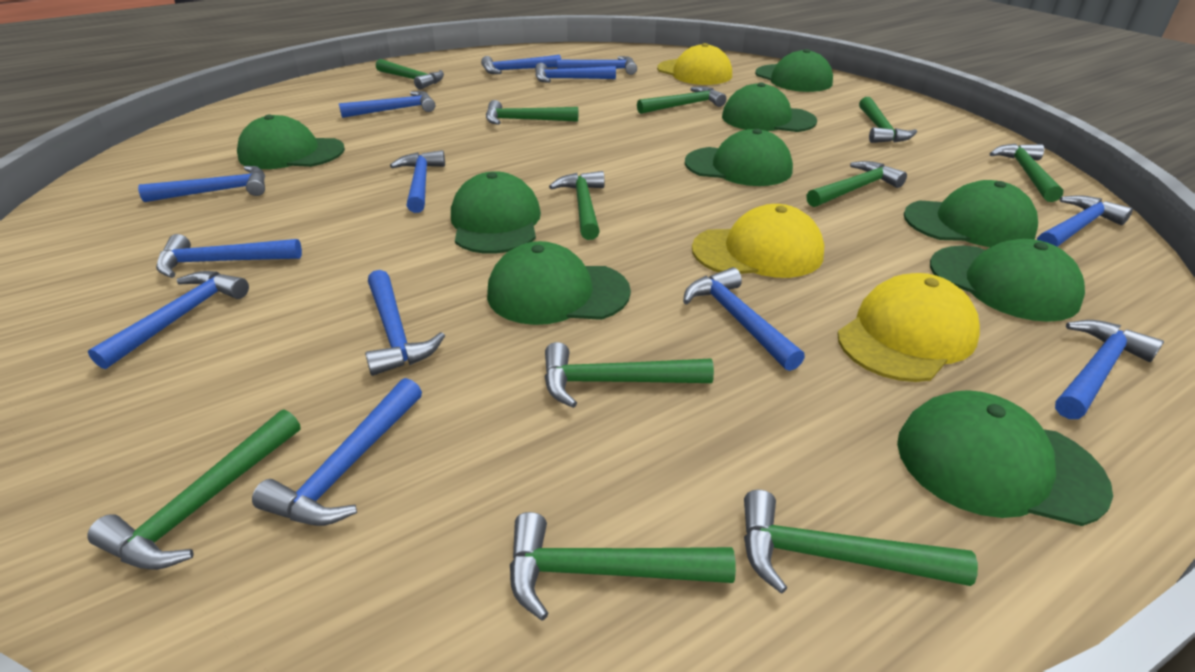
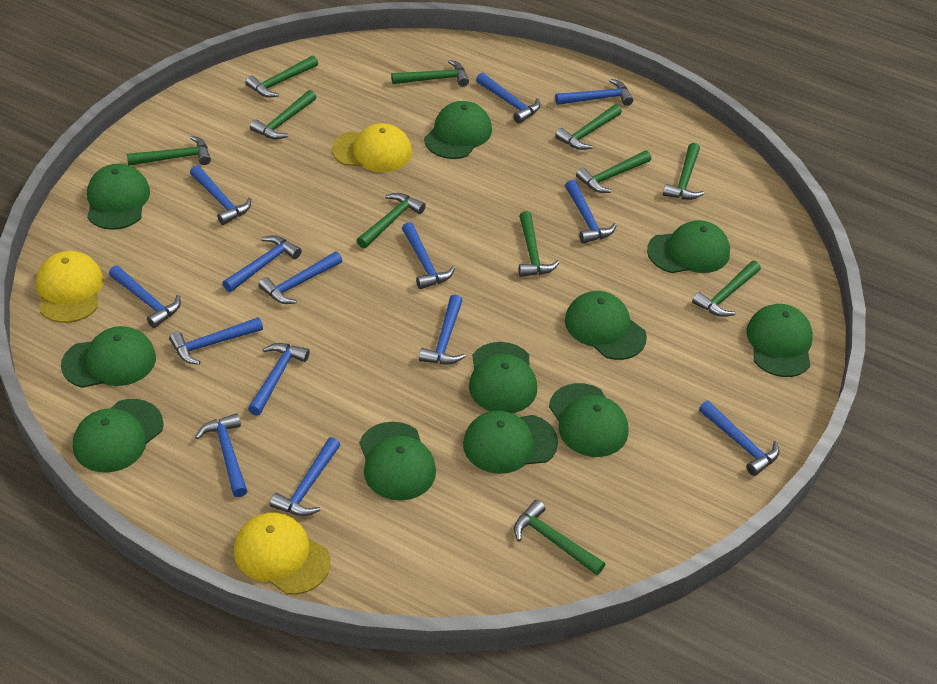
blue hammer: [88,271,249,369] [138,166,265,202] [156,234,302,278] [252,378,422,526] [339,91,435,118] [365,270,445,376] [390,150,445,213] [481,55,561,74] [535,63,616,83] [557,56,637,75] [683,267,805,371] [1037,195,1133,247] [1055,320,1164,419] = 13 -> [109,265,181,328] [169,317,263,365] [190,165,251,225] [195,413,247,497] [223,236,302,292] [248,343,310,416] [258,252,342,304] [270,437,340,516] [402,222,455,289] [419,295,465,364] [476,73,540,123] [555,79,633,106] [565,180,617,244] [699,401,779,476] = 14
green cap: [237,114,345,169] [451,171,541,254] [487,241,631,325] [685,129,793,186] [722,82,817,132] [755,49,833,92] [897,390,1113,526] [904,180,1038,247] [930,239,1085,322] = 9 -> [61,326,156,388] [73,399,164,472] [87,164,150,230] [359,422,436,501] [424,101,492,159] [463,411,558,474] [469,342,537,413] [549,383,628,457] [565,291,647,360] [647,220,730,273] [746,304,813,377] = 11

